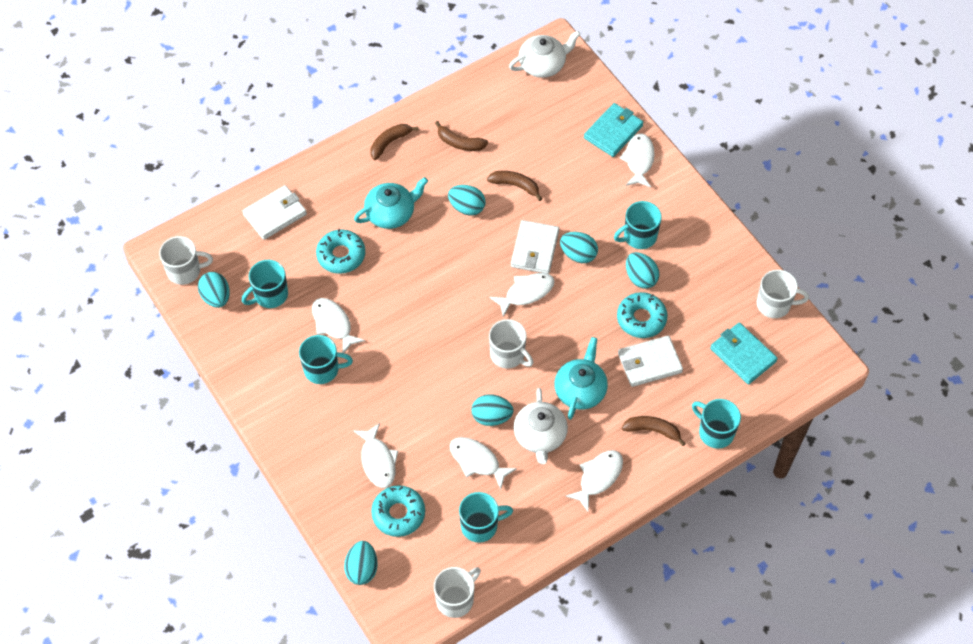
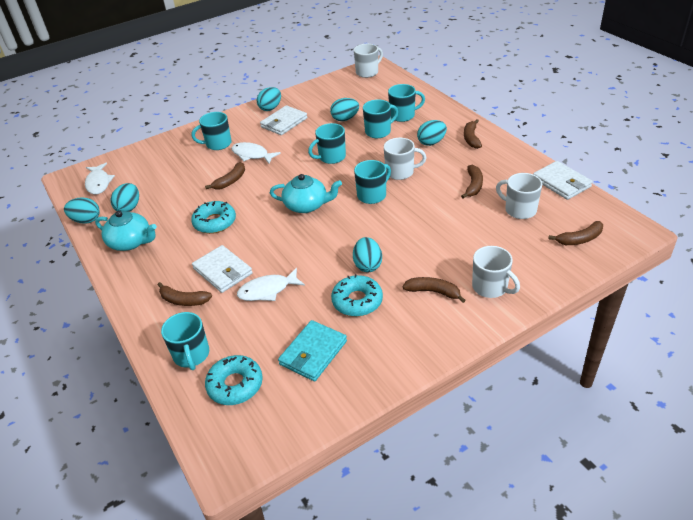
brown banana: [370,124,419,160] [435,121,488,151] [487,171,542,201] [622,416,686,446] = 4 -> [158,282,212,306] [205,162,245,189] [402,277,466,303] [461,165,483,199] [464,119,482,149] [549,221,603,245] = 6
turquoise mug: [242,260,288,308] [299,335,353,384] [459,492,513,543] [614,201,662,249] [692,399,741,449] = 5 -> [161,312,209,370] [192,112,232,150] [308,123,346,164] [354,160,391,204] [363,100,398,138] [388,84,425,122] = 6
turquoise wallet: [584,103,644,157] [710,323,778,384] = 2 -> [278,320,347,381] = 1
white fish: [312,298,365,353] [354,423,398,488] [450,437,517,490] [489,273,555,317] [566,450,623,511] [619,133,655,187] = 6 -> [85,163,115,195] [231,142,281,164] [237,268,305,301] = 3
white teapot: [509,30,581,78] [514,388,568,464] = 2 -> none = 0

